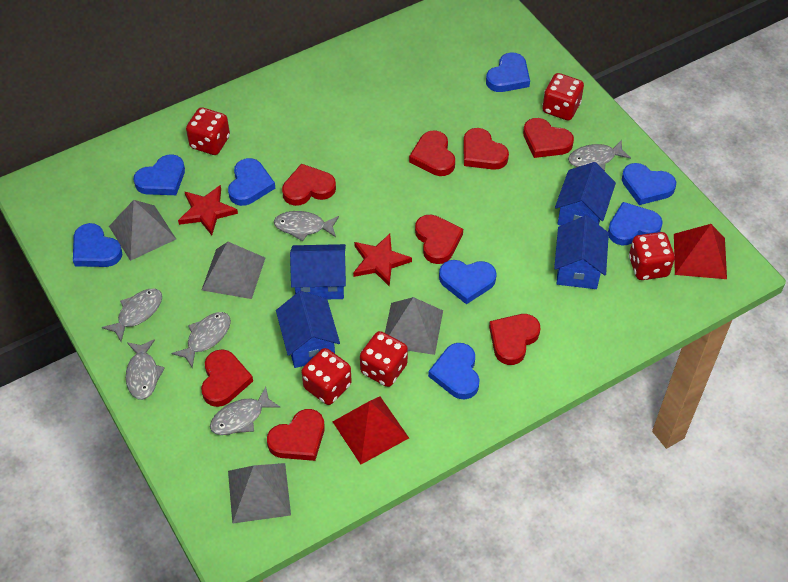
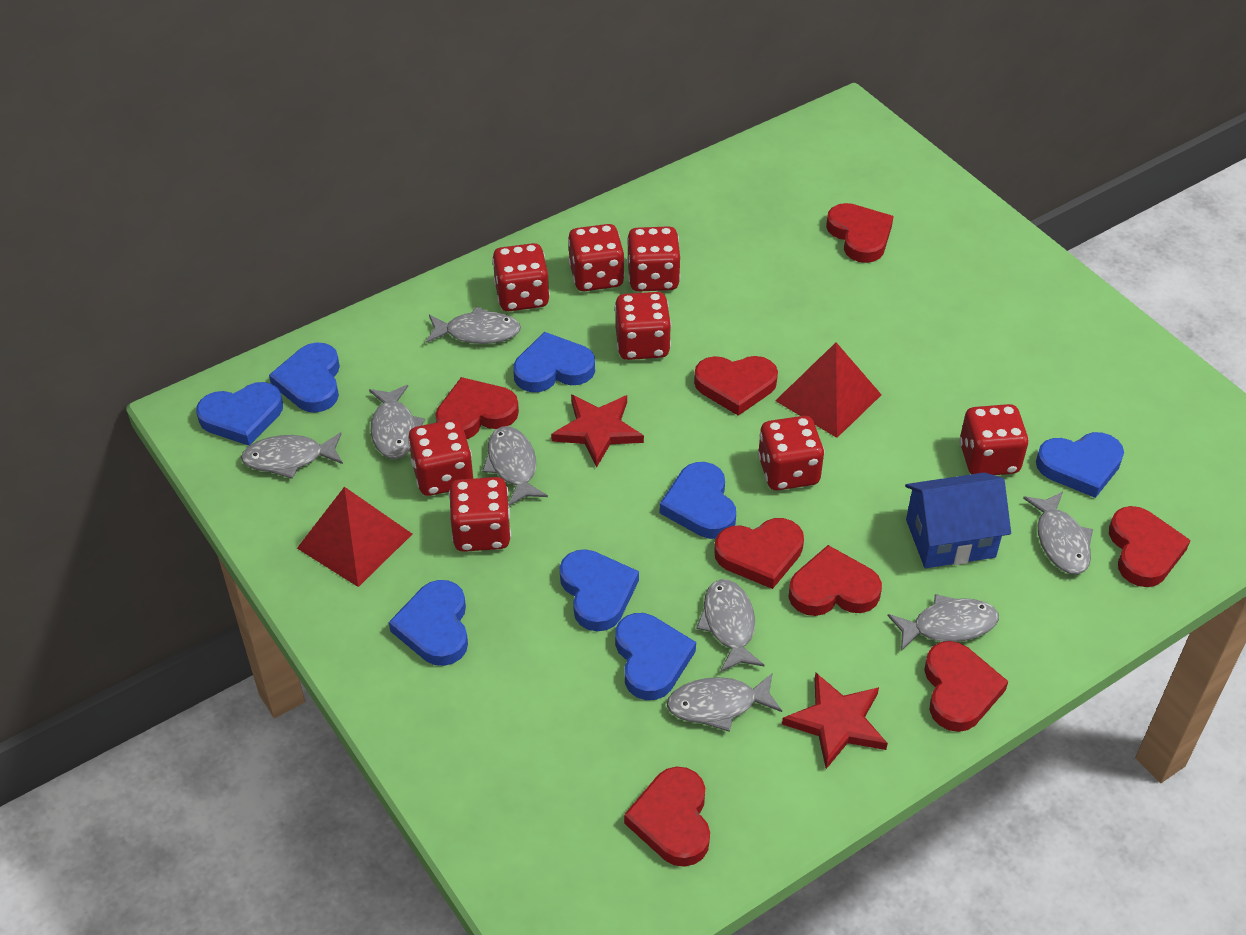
blue house: [276,291,340,368] [290,244,346,299] [554,216,609,289] [555,162,616,226] = 4 -> [905,472,1011,568] = 1
grey fish: [102,289,162,342] [126,339,165,400] [171,312,231,368] [210,387,281,435] [274,211,339,241] [568,140,631,171] = 6 -> [241,432,343,479] [369,385,425,459] [426,307,521,344] [482,426,548,506] [667,674,782,732] [696,579,764,672] [888,594,999,651] [1023,491,1093,574] = 8
grey pyramid: [109,200,176,261] [202,242,265,299] [228,463,291,524] [385,297,443,355] = 4 -> none = 0
red dice: [186,107,230,155] [302,348,352,405] [360,331,408,387] [542,73,584,121] [629,232,675,280] = 5 -> [408,419,473,496] [449,477,511,552] [492,243,550,311] [568,224,625,291] [615,292,671,360] [627,226,680,292] [758,416,824,490] [959,404,1029,475] = 8

